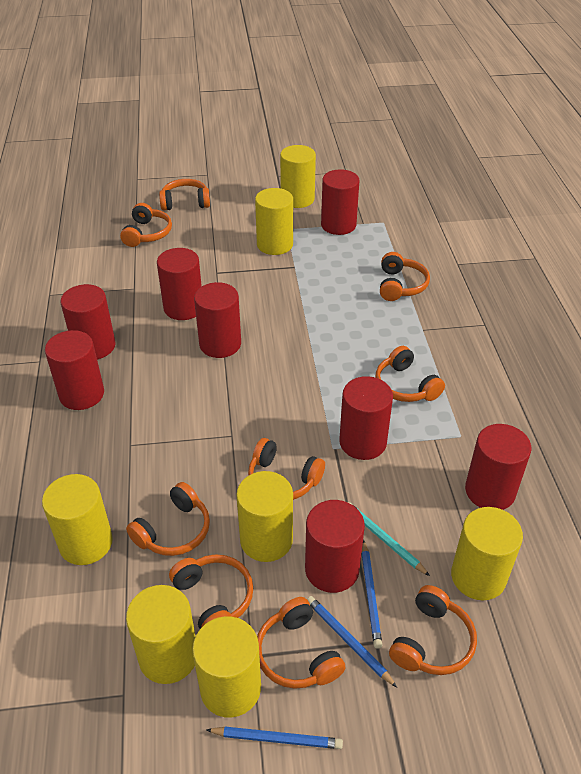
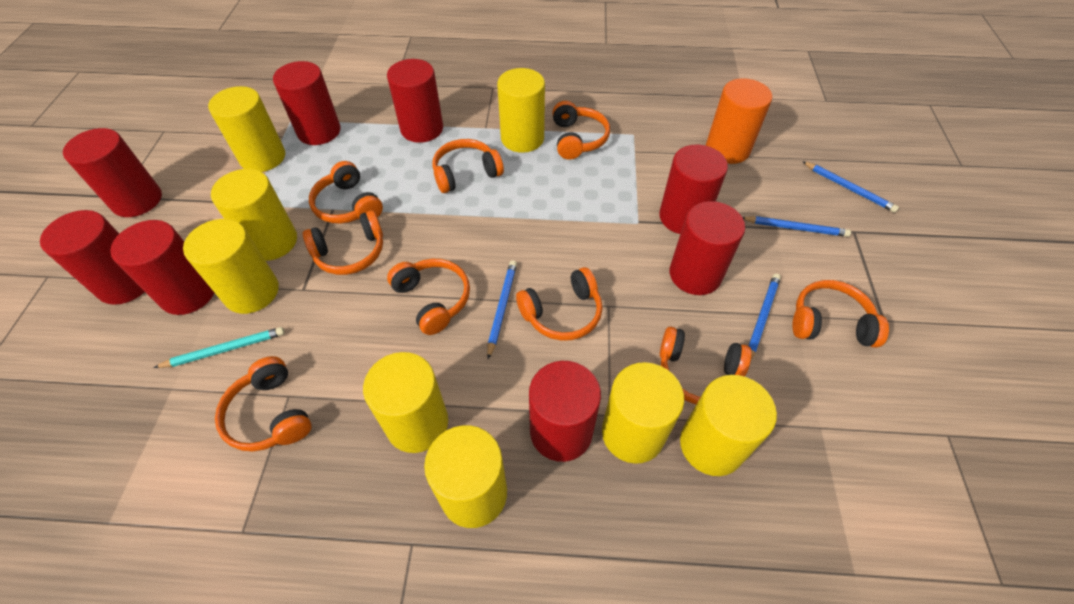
blue pencil: [207,727,343,749] [307,596,397,687] [362,540,382,649] = 3 -> [487,260,517,359] [743,216,851,237] [749,274,781,360] [802,161,899,213] = 4
orange cylinder: none = 0 -> [706,78,772,164] = 1
yellow cylinder: [42,474,113,565] [126,585,195,684] [192,616,261,718] [236,471,293,562] [255,188,293,255] [280,145,316,208] [451,507,523,600] = 7 -> [183,219,279,314] [208,86,285,172] [211,169,297,261] [363,352,448,453] [424,425,507,528] [497,68,545,153] [602,362,684,464] [680,375,777,476] = 8

